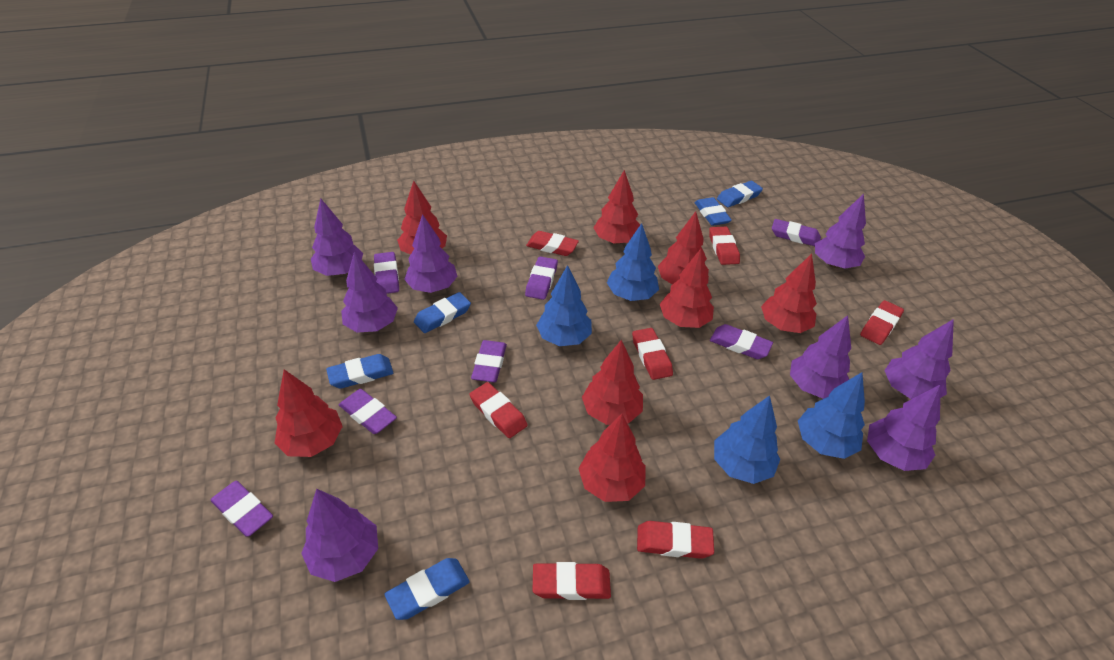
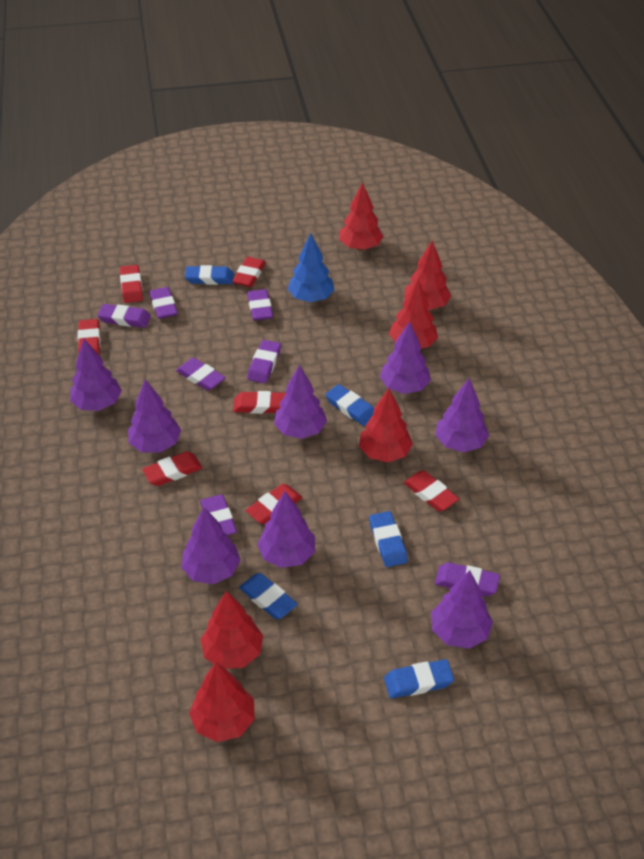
blue tree: [536,265,592,346] [607,223,659,301] [714,396,780,484] [798,372,865,459] = 4 -> [288,233,335,302] = 1
red tree: [275,369,343,457] [397,180,447,255] [578,414,646,502] [582,340,643,425] [594,170,640,244] [658,211,709,284] [660,249,714,328] [761,254,817,333] = 8 -> [189,662,255,742] [200,591,263,669] [339,182,384,250] [359,388,413,462] [389,279,438,348] [404,241,451,310] = 6

